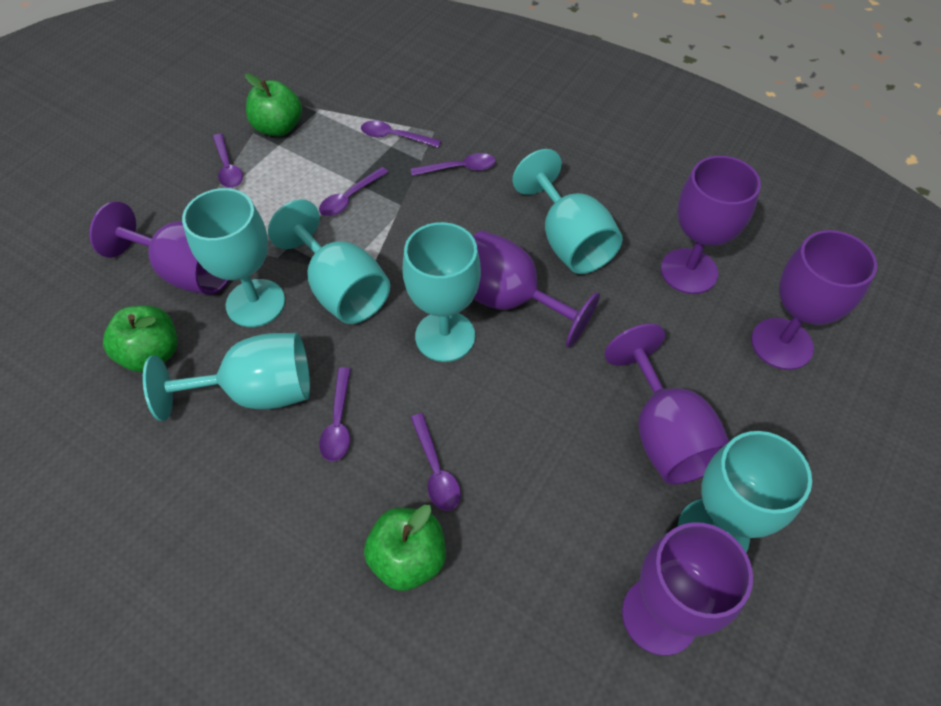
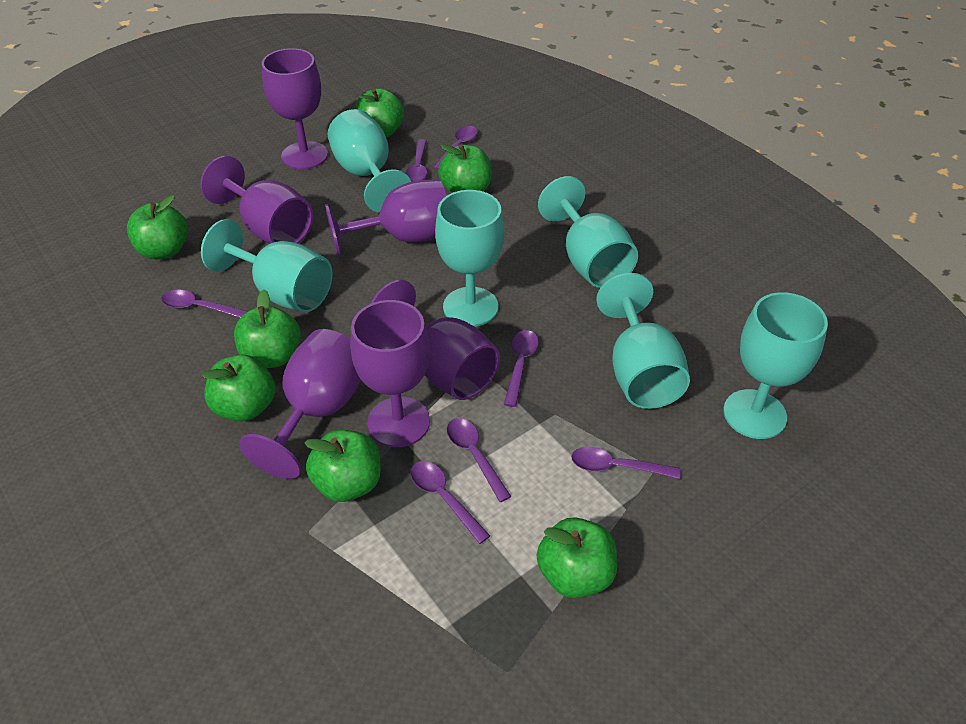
green apple: [103,306,178,372] [245,74,302,136] [364,505,446,591] = 3 -> [127,195,188,260] [201,354,276,421] [234,289,301,368] [304,429,381,502] [355,88,404,138] [438,144,492,193] [537,517,617,598] = 7
purple spoon: [213,133,243,188] [319,167,388,216] [319,367,351,462] [361,121,441,148] [410,413,461,511] [411,153,496,176] = 6 -> [161,290,248,318] [406,139,427,182] [411,461,490,544] [433,126,478,170] [447,418,512,502] [504,330,539,407] [571,447,681,479] = 7

